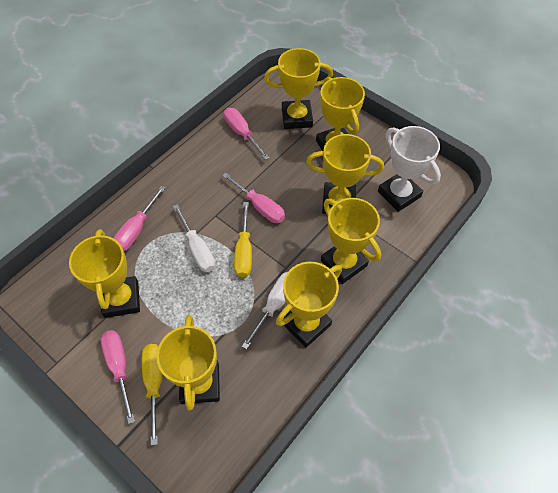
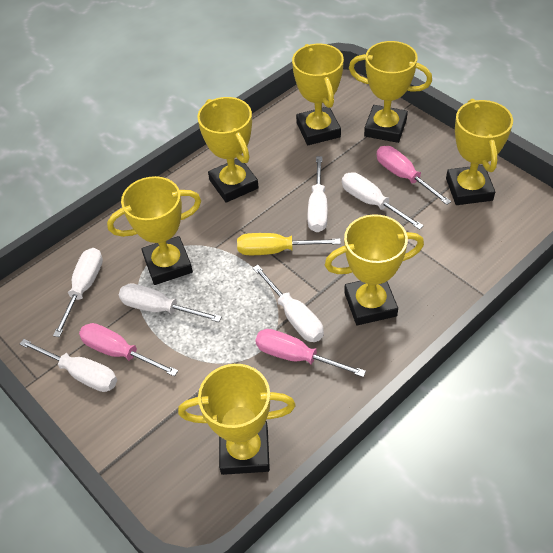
pink screwdriver: [101,330,135,424] [113,186,165,251] [222,172,285,223] [224,108,270,160] = 4 -> [79,323,178,376] [255,329,366,377] [376,146,452,205] = 3
white screwdriver: [173,204,215,272] [242,272,288,350] = 2 -> [20,339,117,392] [53,248,103,337] [119,284,222,322] [253,265,324,342] [307,156,328,232] [342,172,424,230] = 6
white trophy: [378,126,441,212] = 1 -> none = 0
yellow screwdriver: [142,344,162,446] [234,202,252,277] = 2 -> [237,233,341,255] = 1

